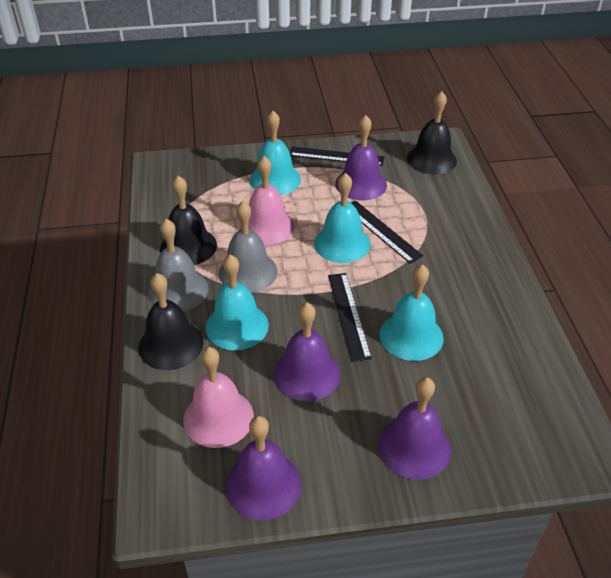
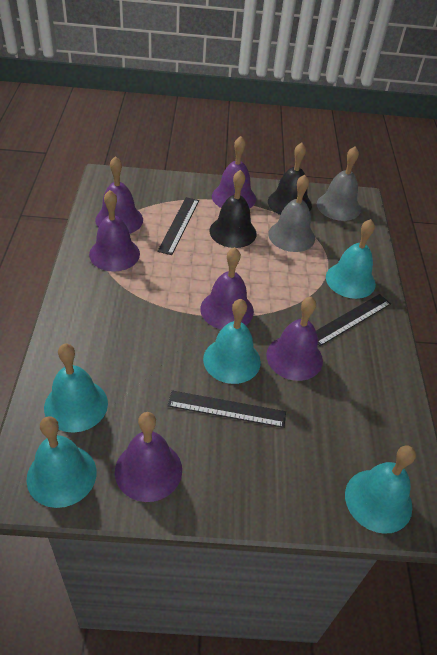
black bell: [138,273,203,370] [160,176,217,265] [407,91,457,174] = 3 -> [209,170,257,248] [268,143,312,215] = 2
pink bell: [183,347,254,448] [240,156,295,245] = 2 -> none = 0
purple bell: [226,416,301,520] [274,303,340,401] [335,115,387,201] [378,377,451,480] = 4 -> [89,190,140,272] [95,156,143,234] [115,412,182,502] [200,247,254,329] [212,136,256,209] [266,297,323,381] = 6
turquoise bell: [206,254,269,350] [250,111,301,195] [314,173,370,263] [379,264,444,361] = 4 -> [26,416,97,508] [44,343,108,432] [203,299,261,384] [326,219,376,299] [345,445,416,534] = 5

